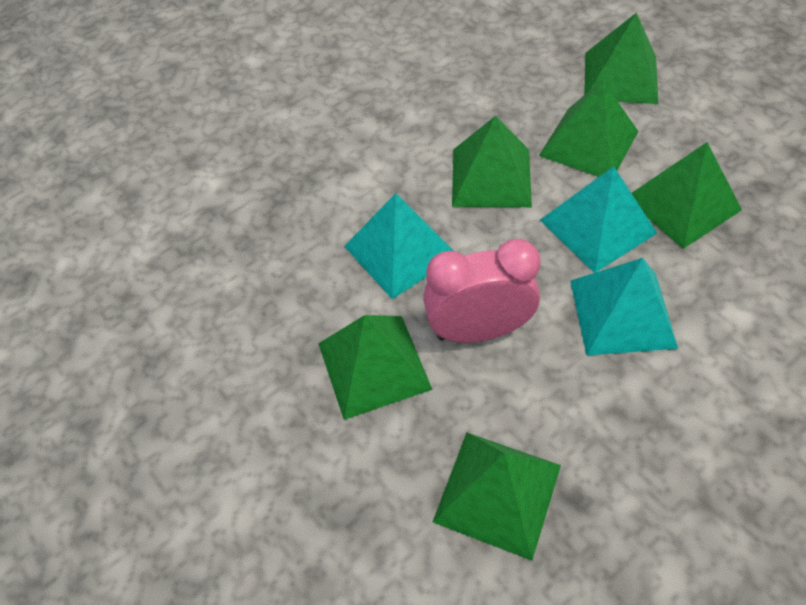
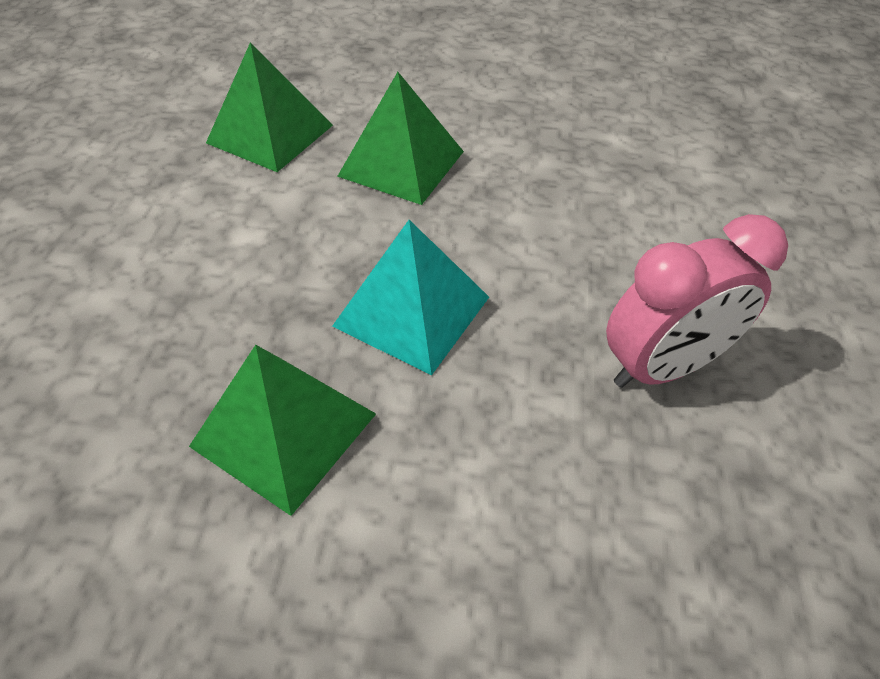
green pyramid: [318,315,433,420] [433,433,561,561] [452,116,532,207] [539,80,638,177] [584,12,658,104] [632,142,742,249] = 6 -> [189,345,376,516] [206,42,333,172] [337,72,464,205] = 3
turquoise pyramid: [344,193,453,299] [540,166,657,273] [570,258,678,355] = 3 -> [332,220,489,375] = 1

